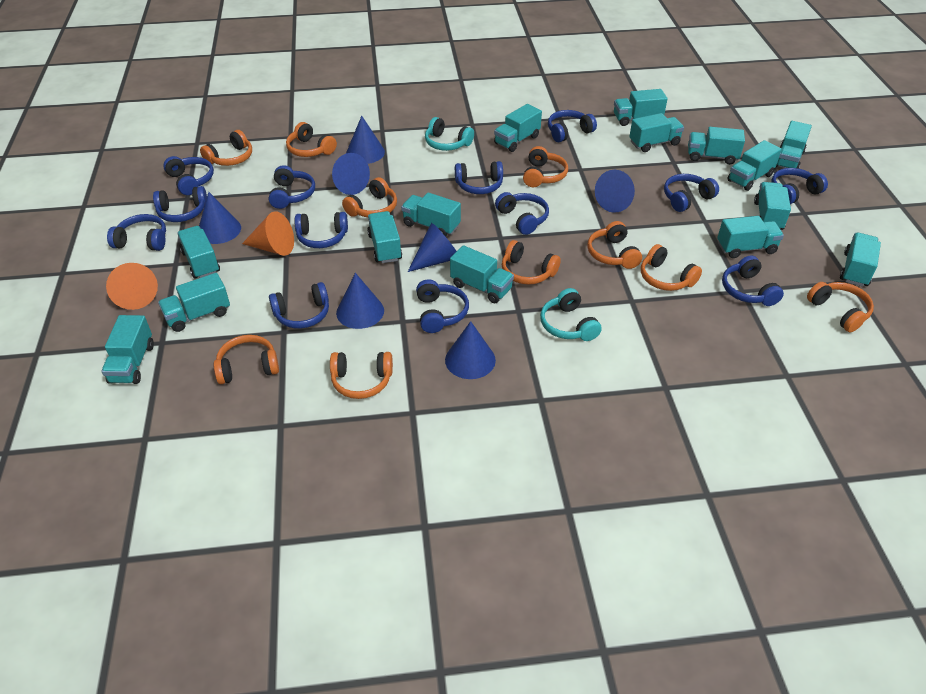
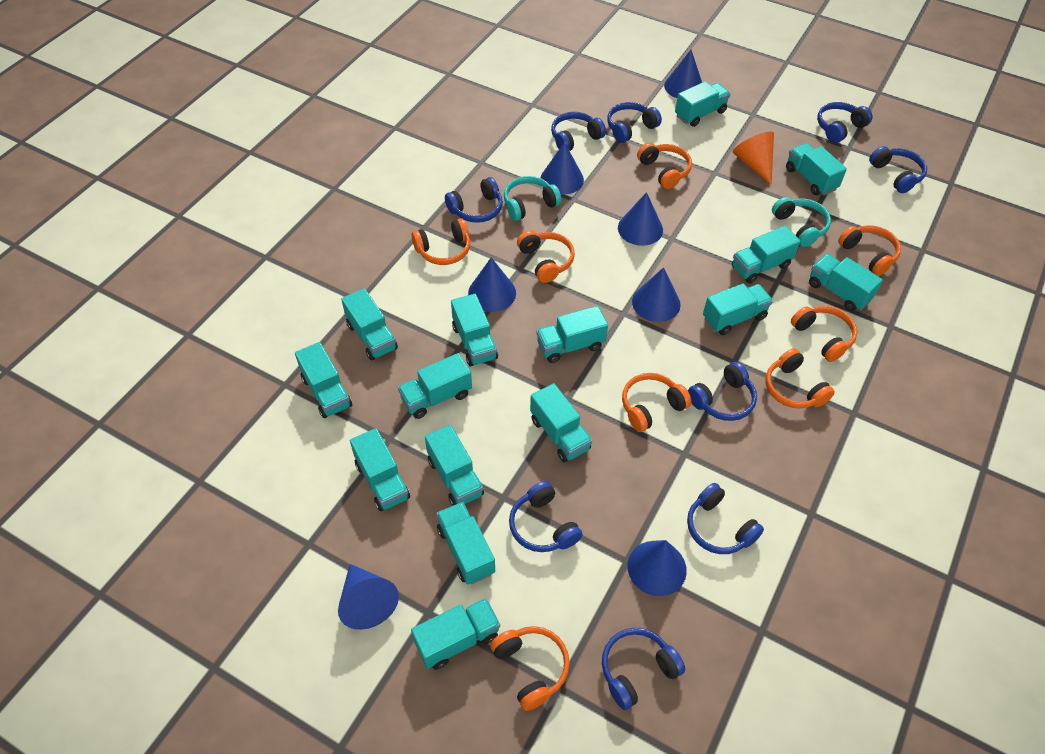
blue headphones: [107,214,166,251] [153,186,207,222] [163,156,214,195] [269,165,315,209] [269,282,329,329] [295,212,348,248] [416,279,469,333] [455,161,503,194] [495,192,549,235] [548,110,597,142] [664,174,719,212] [722,255,784,306] [771,168,828,204] = 13 -> [445,177,503,223] [509,481,582,552] [551,112,606,151] [602,628,685,710] [607,102,662,143] [687,483,764,554] [688,362,757,421] [817,102,873,143] [869,146,927,193] = 9
orange cone: [106,263,158,310] [242,211,294,256] = 2 -> [733,132,774,185] = 1
orange headphones: [200,130,252,166] [213,335,279,384] [286,122,337,157] [330,352,393,399] [342,177,397,217] [502,240,561,285] [523,146,568,187] [587,221,642,269] [641,244,702,291] [807,282,874,332] = 10 -> [411,218,470,265] [490,626,570,711] [517,231,575,283] [622,373,692,432] [637,143,692,189] [766,348,835,409] [791,306,857,362] [838,225,901,276] = 8

